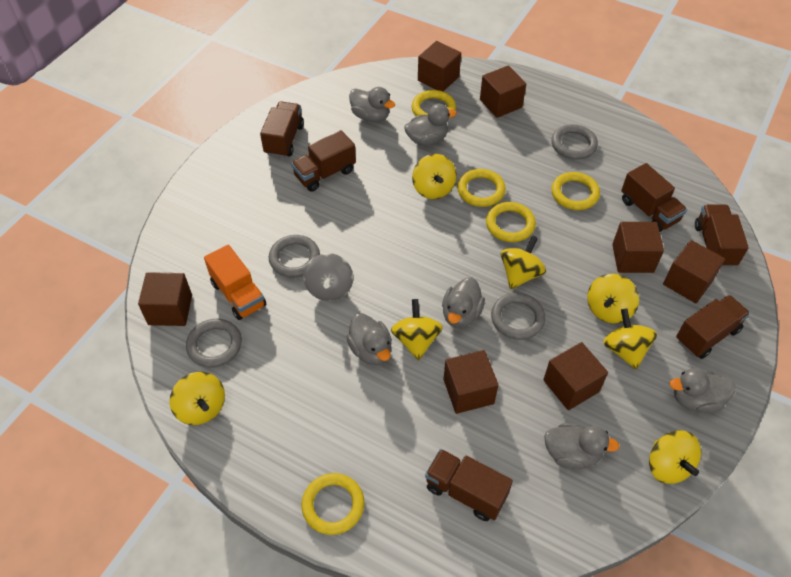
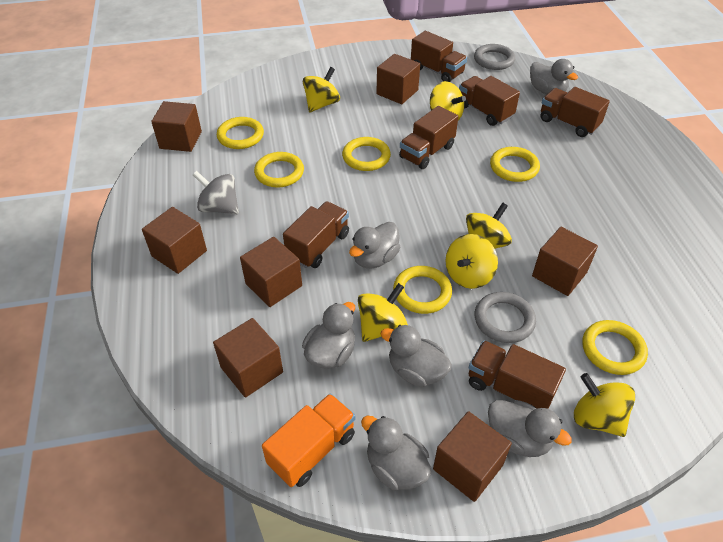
grey ring: [186,319,242,368] [269,235,320,277] [491,293,545,340] [552,124,598,160] = 4 -> [474,44,515,70] [475,292,536,343] = 2
yellow ring: [302,473,364,535] [412,90,456,119] [457,169,506,207] [486,202,536,242] [551,172,600,210] = 5 -> [217,117,264,149] [254,152,304,188] [342,137,391,171] [393,266,452,314] [490,147,540,182] [582,320,648,375] = 6
yellow spinning top: [170,372,225,425] [391,299,443,360] [412,154,456,199] [501,235,546,289] [587,274,639,324] [603,309,657,369] [649,430,701,484] = 7 -> [303,67,340,112] [358,283,408,342] [430,81,466,121] [445,234,498,289] [466,202,512,249] [574,373,635,437] = 6

